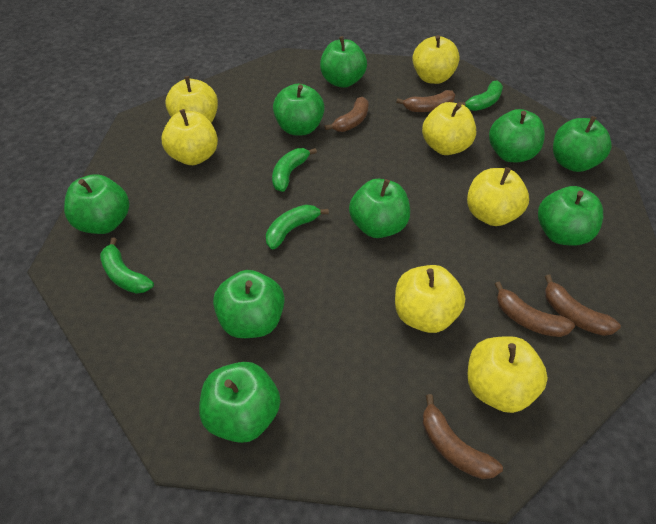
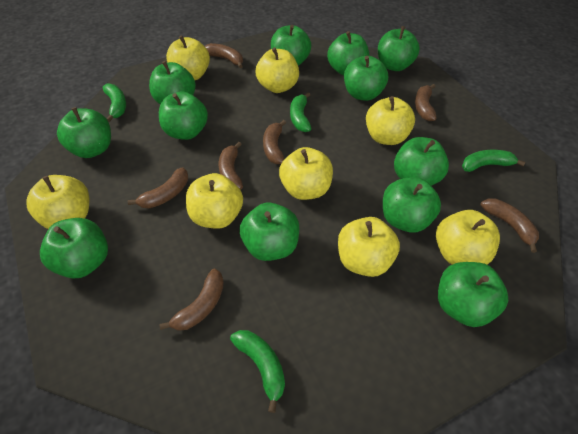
brown banana: [324,97,369,132] [396,90,455,112] [423,394,503,479] [495,281,575,337] [545,275,621,336] = 5 -> [128,167,188,208] [159,269,224,331] [205,43,243,68] [219,142,243,190] [263,120,286,164] [415,84,437,121] [480,198,539,253] = 7
green apple: [64,174,129,234] [199,362,280,443] [213,270,285,338] [273,84,325,135] [320,36,367,88] [349,179,410,238] [489,109,545,162] [538,186,603,246] [553,116,612,172] = 9 -> [40,218,108,278] [57,107,111,158] [149,61,196,104] [159,91,208,140] [240,203,299,261] [271,25,311,66] [327,31,369,76] [344,56,388,101] [378,26,420,71] [383,177,441,233] [394,137,449,186] [438,262,508,327] = 12
yellow apple: [161,109,218,165] [166,76,218,123] [395,265,465,333] [412,35,460,84] [422,102,476,155] [467,167,529,226] [468,336,548,413] = 7 -> [26,175,89,229] [166,35,210,80] [186,173,243,229] [255,47,299,93] [279,147,333,200] [338,217,400,277] [366,96,415,145] [436,210,500,265] = 8

